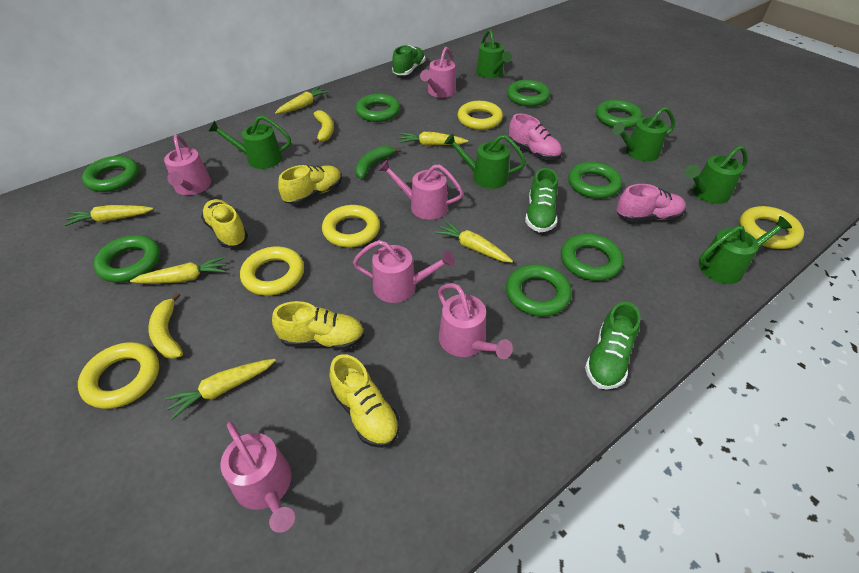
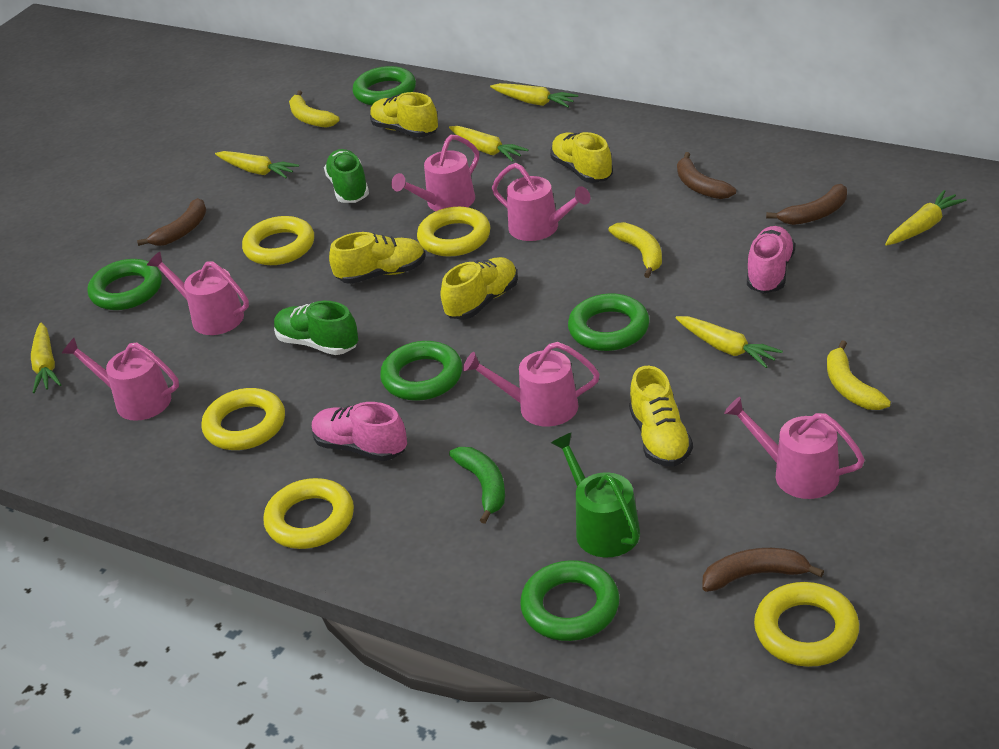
brown banana: none = 0 -> [137,198,206,246] [677,152,736,199] [702,548,824,592] [766,184,847,225] = 4
green ring: [82,156,139,192] [93,235,160,283] [356,94,400,122] [506,264,572,317] [507,80,550,107] [561,234,623,281] [568,162,622,199] [596,100,643,129] = 8 -> [88,259,162,310] [353,66,416,106] [380,341,462,401] [520,560,620,641] [568,293,649,351] = 5
green shoe: [392,45,425,75] [525,168,558,232] [585,302,641,390] = 3 -> [274,301,358,355] [324,149,369,203] = 2
green watering can: [208,115,291,169] [444,133,526,189] [476,29,512,78] [612,107,675,162] [684,145,748,204] [699,216,792,284] = 6 -> [551,433,640,558] = 1
yellow banana: [149,292,183,359] [312,110,334,145] = 2 -> [289,90,340,128] [608,222,662,278] [827,340,891,410] = 3
yellow shoe: [201,199,248,248] [272,301,364,350] [278,165,342,205] [330,354,400,448] = 4 -> [329,232,426,284] [370,92,438,137] [441,257,518,319] [550,132,613,183] [629,366,693,467] = 5

